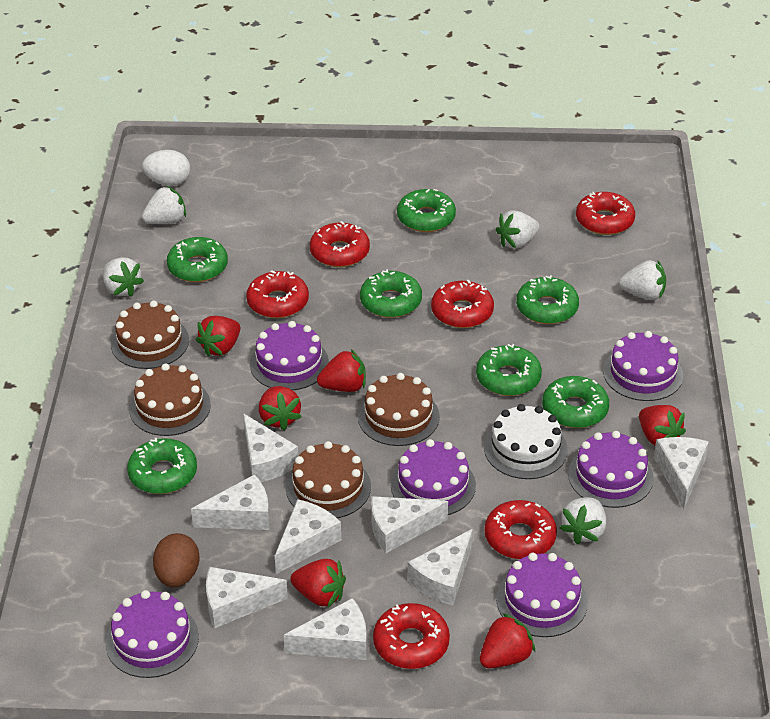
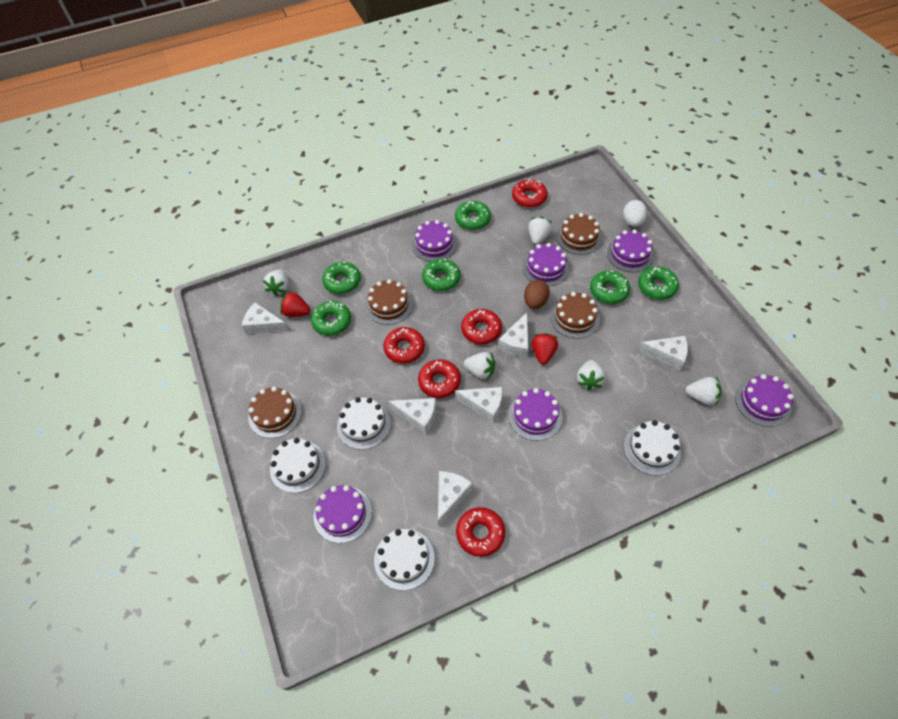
green donut: [127,437,197,494] [167,237,228,282] [360,269,422,318] [397,189,456,232] [476,344,542,396] [516,275,579,324] [542,376,609,428] = 7 -> [311,301,351,336] [322,262,361,294] [422,259,460,291] [455,201,491,230] [590,271,630,304] [638,266,679,300] = 6
red donut: [246,270,309,318] [310,221,370,267] [373,603,450,669] [431,280,494,328] [484,500,557,559] [576,192,635,235] = 6 -> [383,327,425,364] [418,359,461,398] [456,507,505,557] [461,309,502,344] [512,179,548,208] = 5
red strawberry: [196,316,240,356] [259,386,301,430] [290,559,346,607] [317,349,366,392] [480,613,535,668] [639,405,686,445] = 6 -> [280,291,310,317] [531,333,558,364] = 2
white cake: [484,404,568,479] = 1 -> [270,438,326,493] [337,397,391,450] [374,529,435,591] [624,420,681,476] = 4
white cheese: [191,474,270,530] [206,567,288,628] [243,413,298,482] [275,499,341,574] [284,598,367,660] [371,496,448,553] [408,529,473,605] [654,437,709,509] = 8 -> [242,302,289,334] [388,398,436,434] [438,471,472,526] [455,387,502,423] [498,312,529,357] [638,336,688,370] = 6

